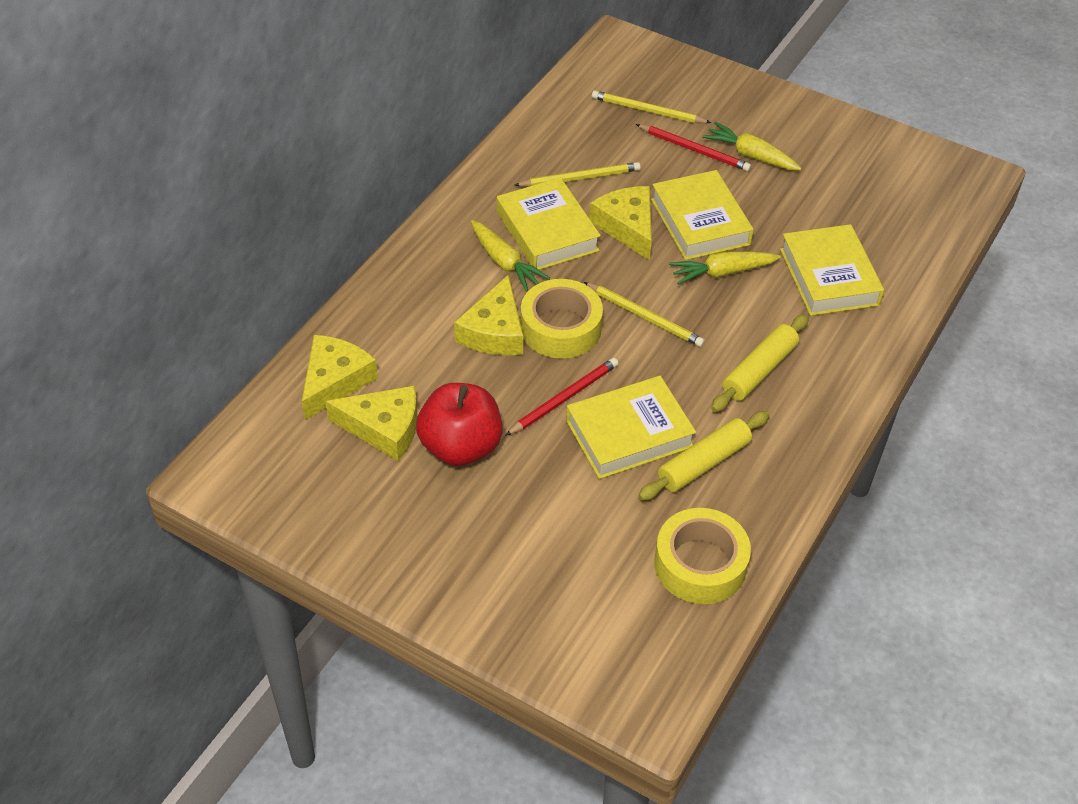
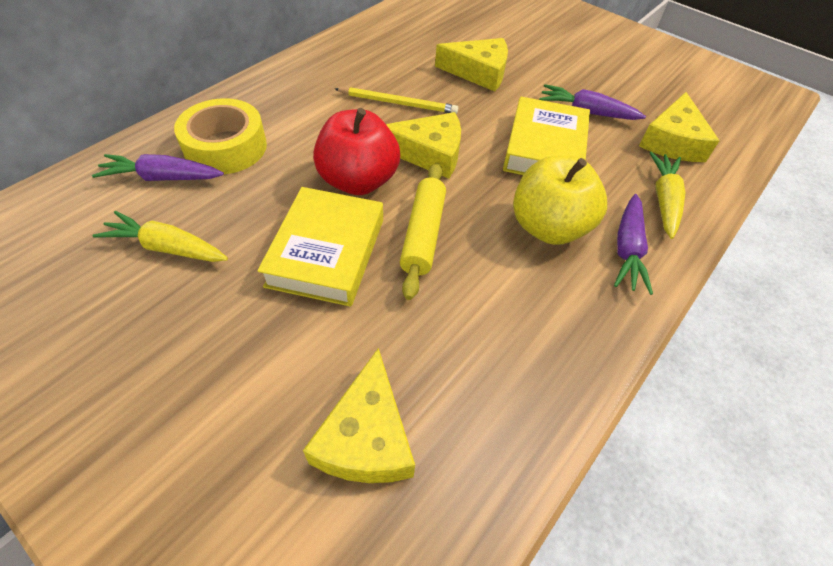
purple carrot: none = 0 -> [92,154,224,181] [539,84,646,120] [614,194,653,295] = 3
red pencil: [505,358,619,436] [636,124,751,171] = 2 -> none = 0
yellow apple: none = 0 -> [513,155,607,245] = 1
yellow book: [497,178,601,270] [566,376,696,479] [651,170,754,260] [780,224,884,316] = 4 -> [257,187,383,307] [503,97,590,175] = 2
yellow carrot: [471,220,550,292] [669,251,781,285] [703,122,802,170] = 3 -> [93,211,228,262] [650,152,686,239] = 2
yellow pencil: [514,162,641,187] [584,282,705,347] [592,90,711,123] = 3 -> [335,87,458,114] = 1
yellow rolling pin: [638,411,770,500] [711,314,809,412] = 2 -> [400,163,446,300] = 1
yellow tape: [521,279,603,359] [654,508,751,604] = 2 -> [174,98,267,174] = 1

